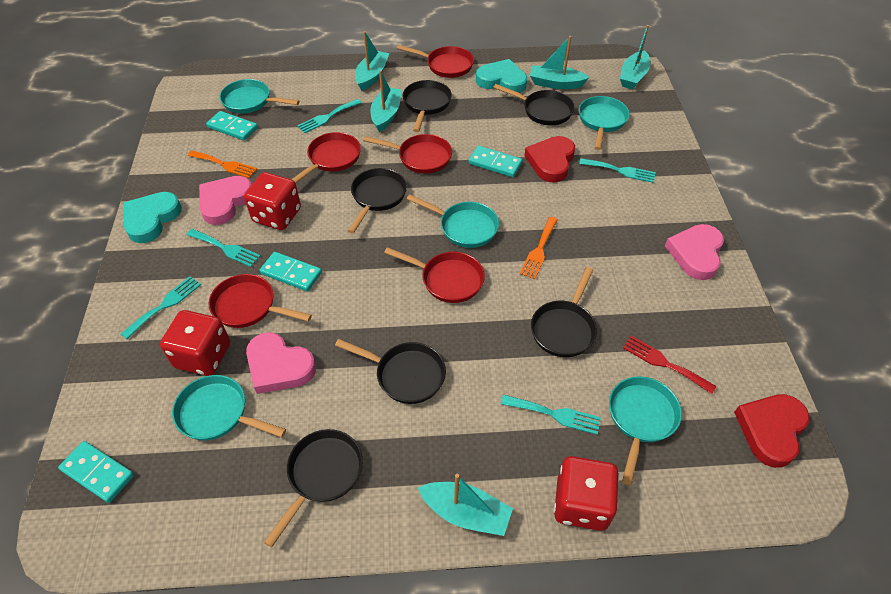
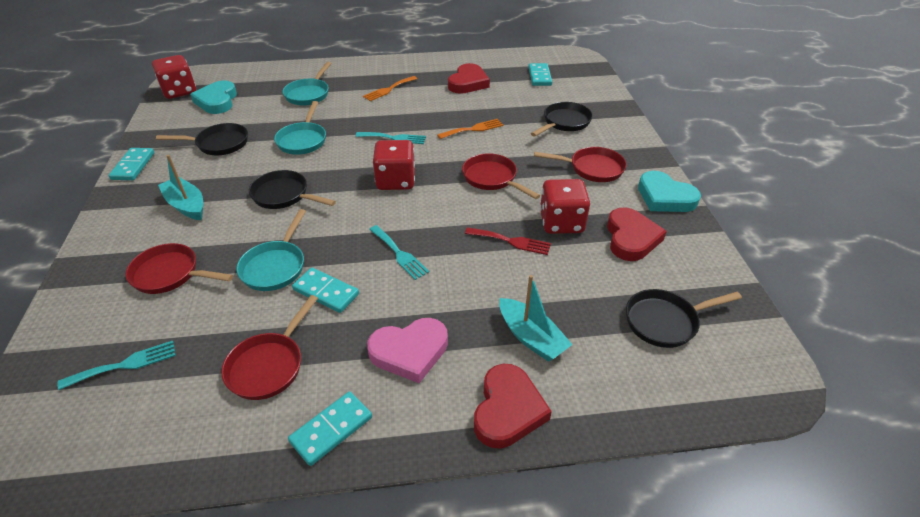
black pan: [264,429,363,548] [335,339,446,404] [348,168,407,234] [402,80,452,132] [493,84,575,125] [531,267,597,357] = 6 -> [156,123,248,155] [249,170,336,209] [531,102,593,137] [626,289,742,348] = 4
pink heart: [199,176,252,225] [246,332,316,394] [665,224,724,280] = 3 -> [367,318,448,383] = 1
red heart: [524,136,575,183] [734,394,810,468] = 2 -> [448,63,490,94] [474,364,552,449] [607,207,667,261] = 3
red pan: [208,274,312,328] [291,132,361,183] [363,134,452,174] [384,247,485,303] [397,45,474,78] = 5 -> [125,243,233,294] [221,295,318,400] [462,153,540,199] [534,147,626,182] = 4
turquoise boat: [355,31,390,91] [370,70,402,132] [418,474,513,536] [530,36,589,89] [620,25,651,89] = 5 -> [158,155,203,220] [499,275,573,362] = 2
turquoise fork: [121,276,201,339] [186,229,260,267] [297,99,362,133] [501,394,601,435] [579,158,656,183] = 5 -> [57,341,176,390] [355,132,426,144] [369,225,429,280] = 3
turquoise pan: [172,375,286,441] [219,79,299,114] [407,194,499,248] [579,96,630,150] [609,376,682,486] = 5 -> [236,209,306,291] [274,101,326,155] [282,62,332,106] = 3

